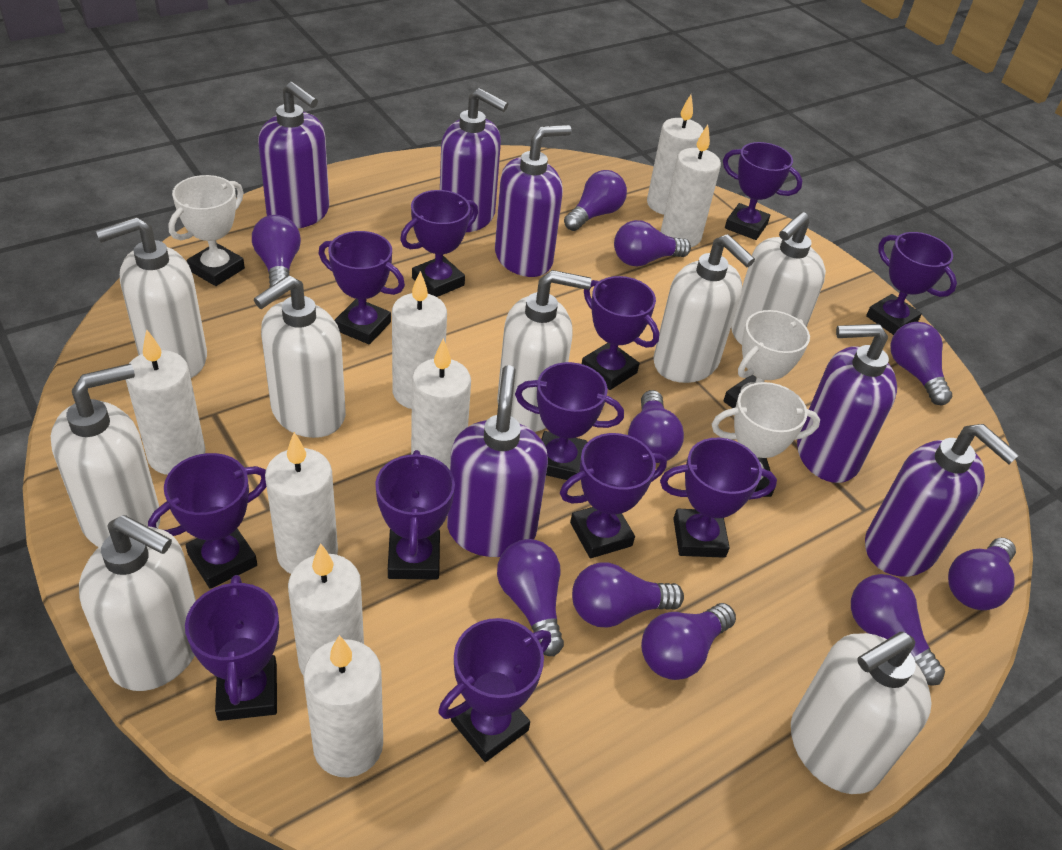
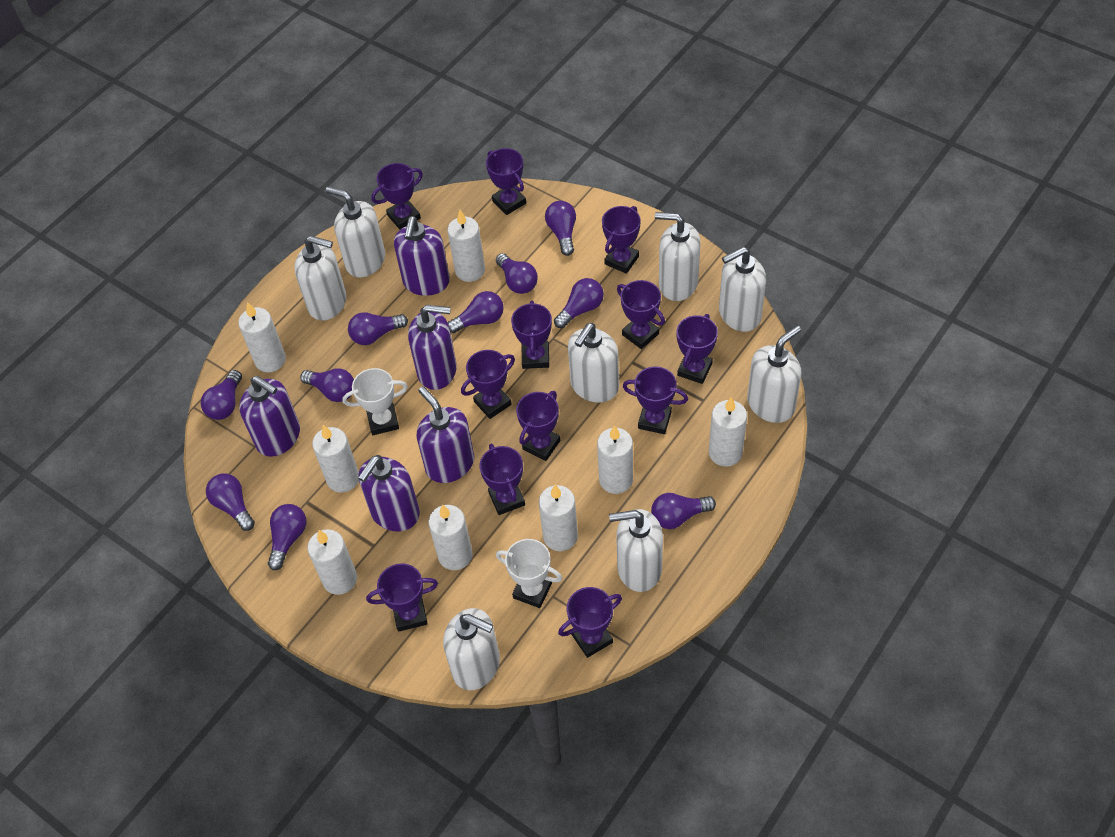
purple soap dispenser: [258,82,329,228] [440,88,508,232] [447,365,548,557] [495,125,571,277] [797,324,897,483] [865,424,1019,577] = 6 -> [239,376,300,457] [358,455,420,531] [394,216,450,296] [408,305,457,390] [416,386,474,483] = 5
white trophy: [169,175,245,286] [712,382,820,497] [723,310,810,408] = 3 -> [342,368,408,435] [496,539,562,608] = 2

